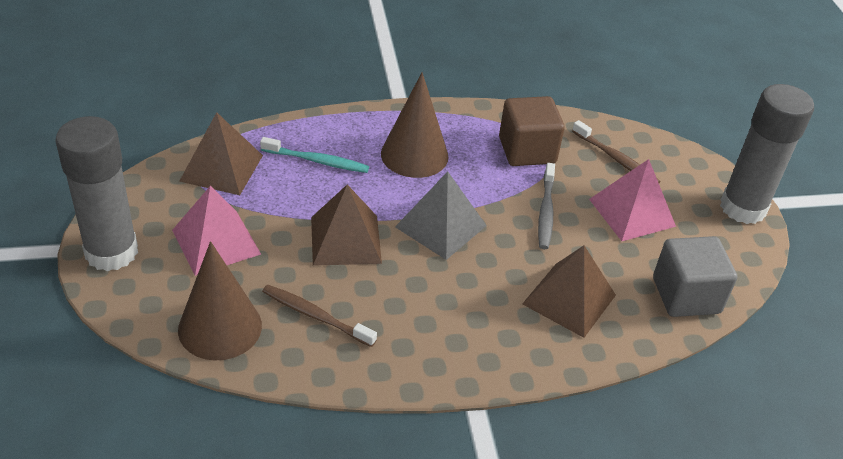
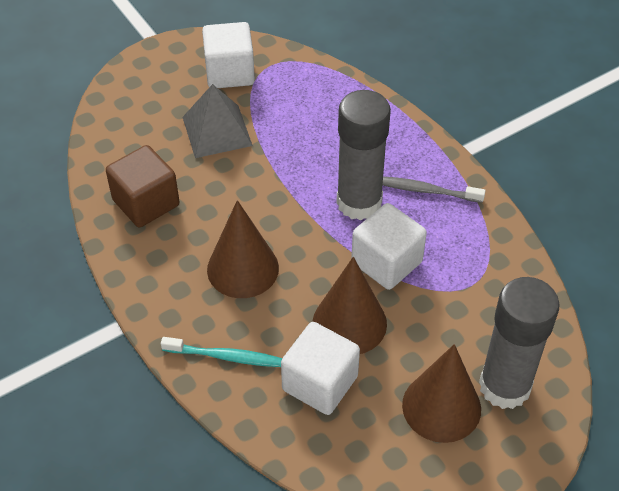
brown cone: [178,241,262,361] [381,72,449,178] = 2 -> [207,200,279,298] [313,257,387,354] [402,344,481,443] = 3
brown pyramid: [179,112,263,195] [311,184,382,266] [522,246,616,338] = 3 -> none = 0
brown toothbrush: [262,285,377,347] [572,120,660,183] = 2 -> none = 0
grey cube: [653,236,737,317] = 1 -> none = 0
pink pyramid: [172,186,261,276] [589,159,676,241] = 2 -> none = 0
white cube: none = 0 -> [202,22,255,88] [281,322,360,415] [351,203,427,290] = 3

